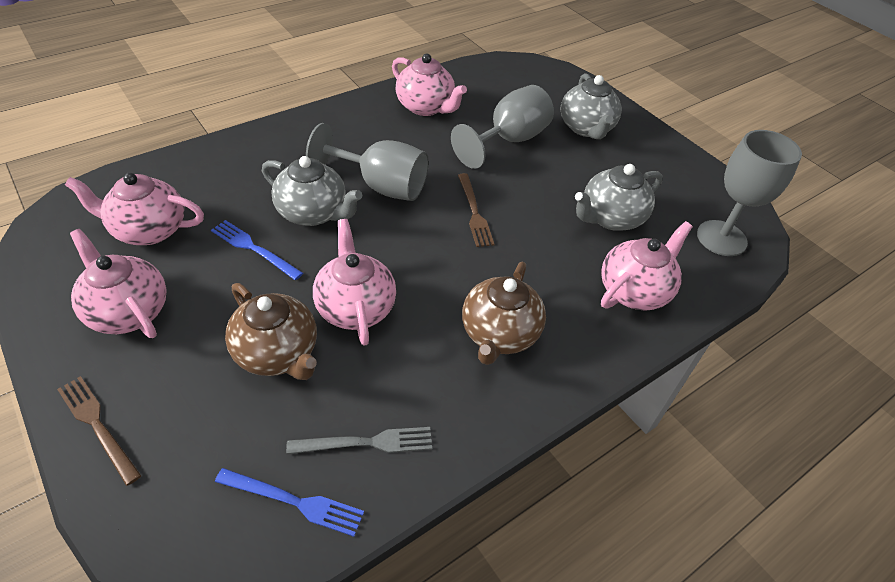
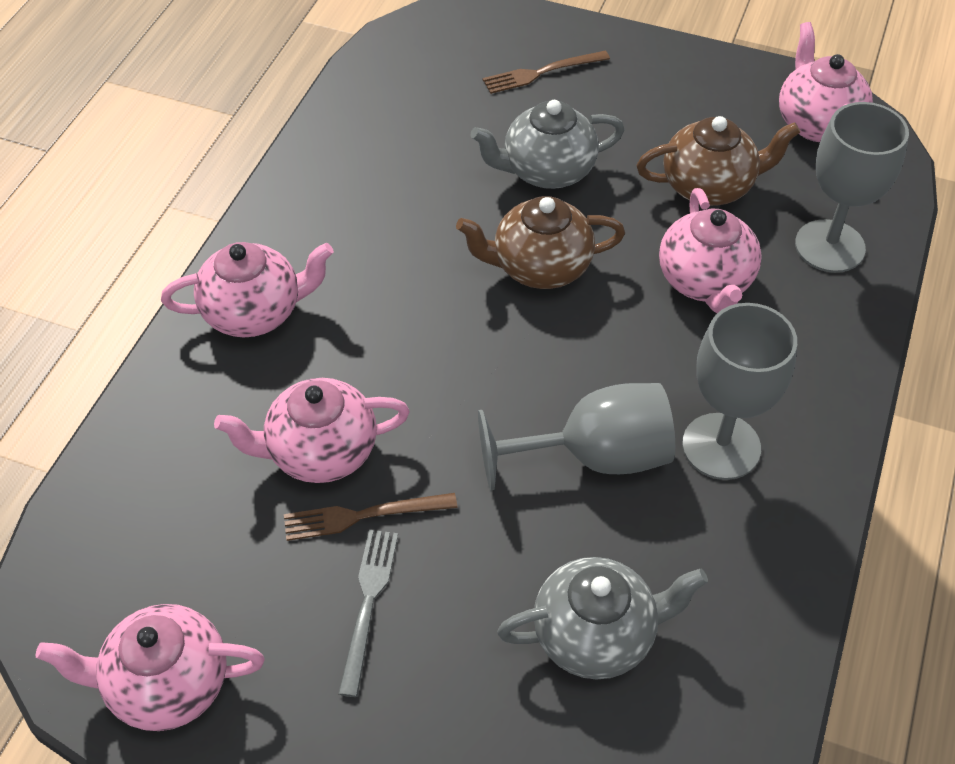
blue fork: [211,220,303,280] [215,468,364,537] = 2 -> none = 0
grey teapot: [262,156,362,226] [561,73,622,139] [575,164,663,231] = 3 -> [470,100,625,189] [497,557,708,680] = 2

